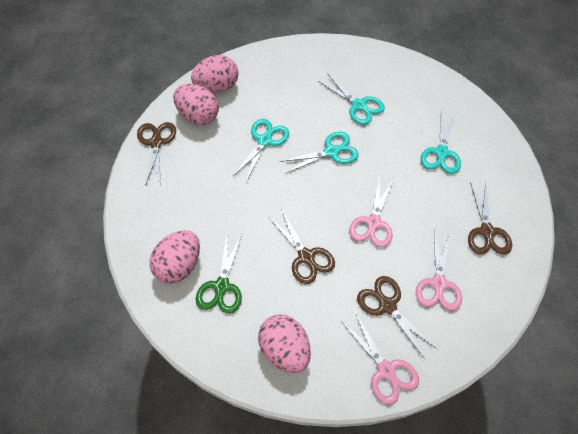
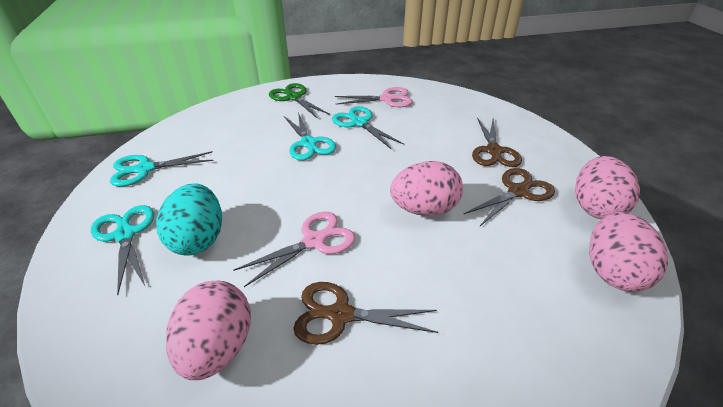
brown scissors: [137,122,176,186] [270,209,335,284] [357,276,437,359] [468,183,512,254] = 4 -> [293,282,438,345] [464,168,555,226] [472,118,522,167] = 3
pink scissors: [342,314,419,405] [349,179,393,248] [416,231,462,311] = 3 -> [233,212,355,287] [335,87,413,107] = 2
turquoise egg: none = 0 -> [156,183,222,256] = 1

